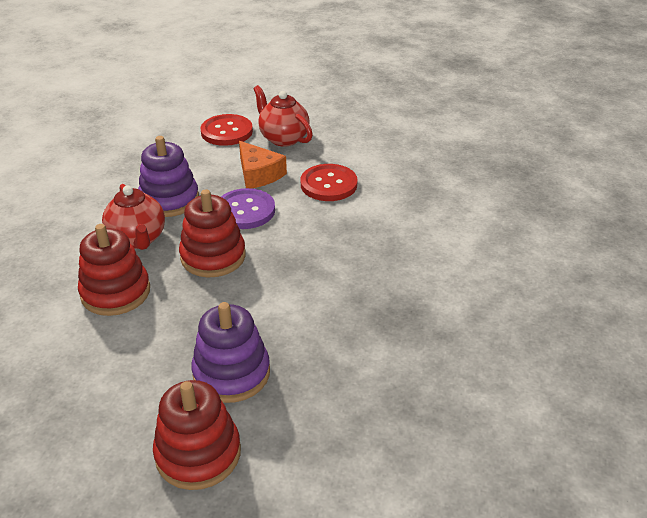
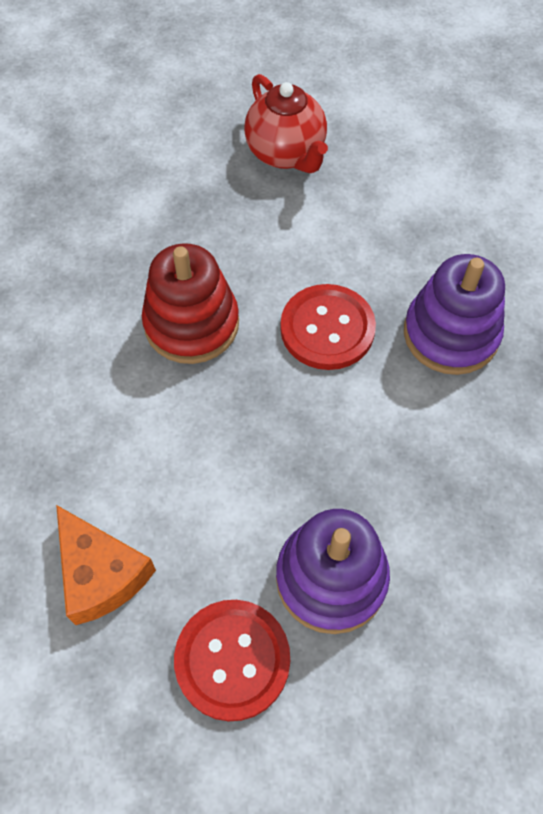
purple button: [221,188,275,229] = 1 -> none = 0
red stacking toy: [78,224,150,316] [153,380,241,490] [179,189,246,277] = 3 -> [142,243,239,364] = 1
red teapot: [102,184,165,250] [253,85,313,147] = 2 -> [244,74,328,173] = 1

